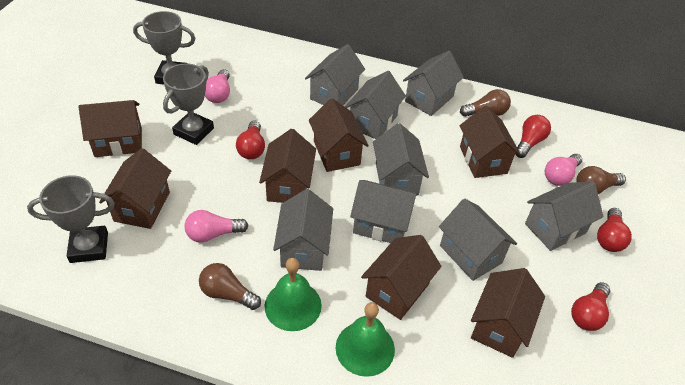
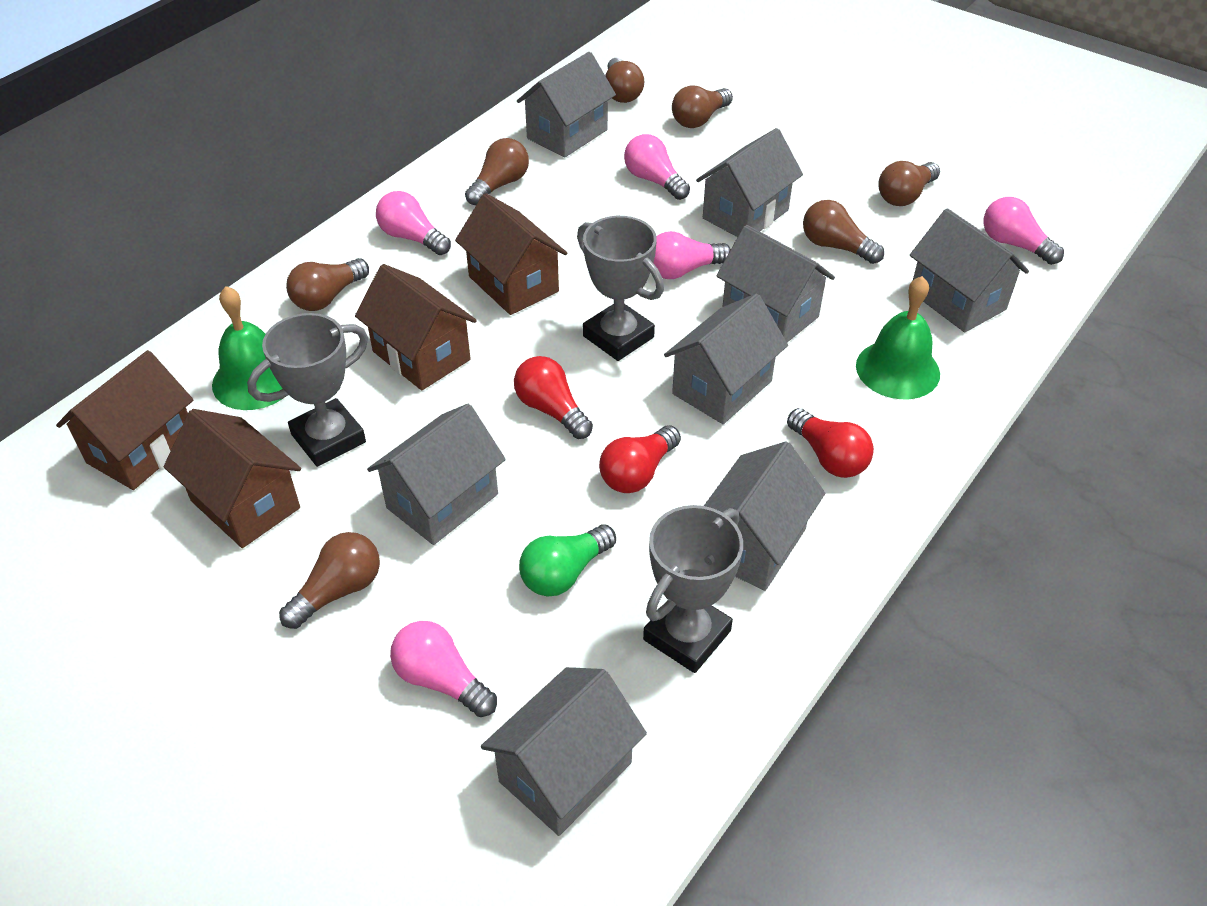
brown house: [79,100,142,157] [99,148,171,229] [259,129,316,203] [309,98,369,172] [361,235,441,320] [460,106,521,178] [471,268,545,358] = 7 -> [56,350,194,490] [164,409,301,548] [355,264,477,390] [455,193,567,315] = 4
brown light bulb: [199,263,261,310] [460,89,511,117] [576,166,626,194] = 3 -> [279,532,380,629] [286,258,369,311] [465,138,529,205] [605,58,644,103] [672,85,733,128] [803,200,884,264] [878,161,940,206] = 7
green light bulb: none = 0 -> [519,524,616,597] = 1
pink light bulb: [184,210,248,243] [205,69,230,103] [544,154,582,186] = 3 -> [376,191,451,255] [390,621,497,717] [624,134,690,200] [653,231,731,279] [984,197,1064,265] = 5
red light bulb: [236,121,265,159] [515,115,551,158] [571,282,610,331] [597,208,632,252] = 4 -> [514,356,593,439] [599,425,681,493] [787,408,874,478] = 3

